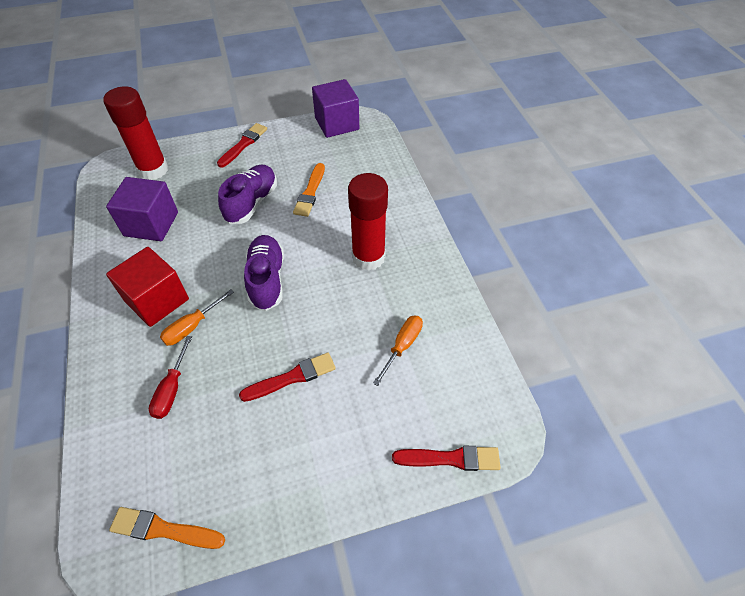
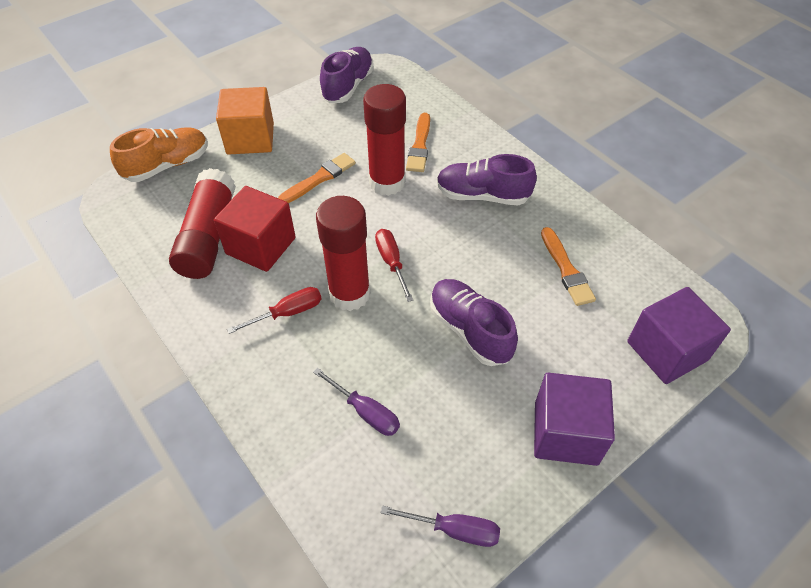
orange brush: [109,507,225,549] [293,163,325,217] = 2 -> [278,153,356,203] [406,113,430,172] [541,227,596,306] = 3
orange cube: none = 0 -> [216,87,274,155] = 1
orange screwdriver: [160,289,234,346] [373,315,423,386] = 2 -> none = 0
orange shoe: none = 0 -> [110,127,208,182] = 1
purple screwdriver: none = 0 -> [313,368,400,436] [380,506,500,547] = 2
purple shoe: [218,164,277,224] [244,235,284,311] = 2 -> [320,47,374,103] [430,279,518,366] [437,154,537,205] = 3
red brush: [217,123,267,168] [239,353,336,402] [392,446,501,471] = 3 -> none = 0
red glue stick: [103,86,168,180] [348,173,388,271] = 2 -> [169,168,236,279] [316,196,371,311] [363,84,406,196] = 3
red screwdriver: [149,336,192,419] = 1 -> [227,287,322,334] [375,229,413,302] = 2

